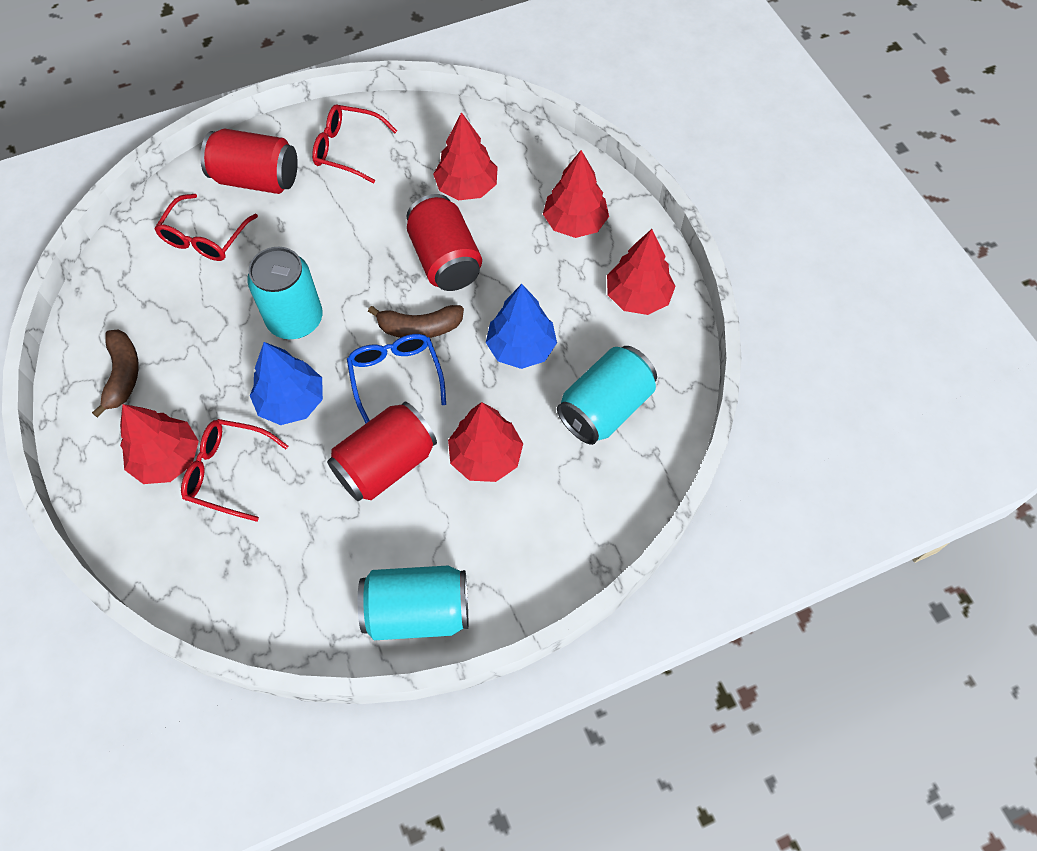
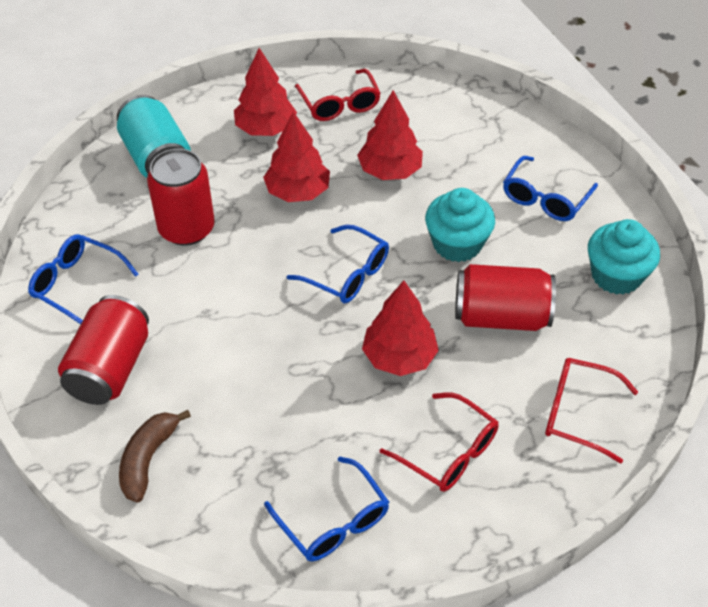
blue glasses: [347,334,446,424] = 1 -> [28,234,139,324] [264,457,389,561] [287,225,389,303] [503,156,598,221] = 4
blue tree: [250,342,323,425] [486,284,557,369] = 2 -> none = 0
brown banana: [92,329,139,418] [368,305,464,338] = 2 -> [119,410,191,502] = 1
red tree: [120,404,199,484] [433,112,498,200] [448,402,523,482] [543,150,609,238] [607,229,676,315] = 5 -> [234,48,297,136] [263,111,330,202] [357,90,423,180] [362,280,439,376] = 4
turquoise can: [247,247,323,339] [358,565,468,640] [557,346,657,445] = 3 -> [117,95,191,178] = 1
turquoise cupcake: none = 0 -> [425,188,495,262] [588,219,660,295] = 2

